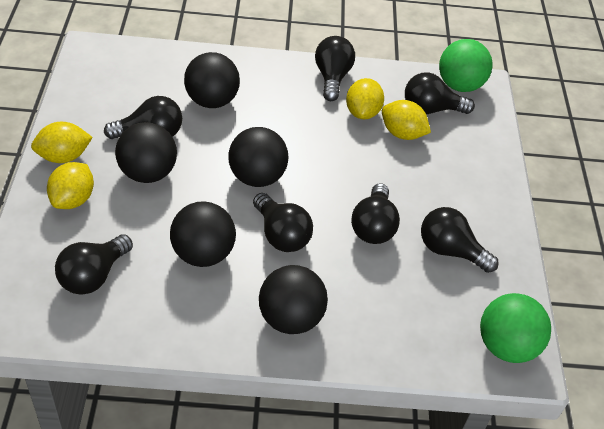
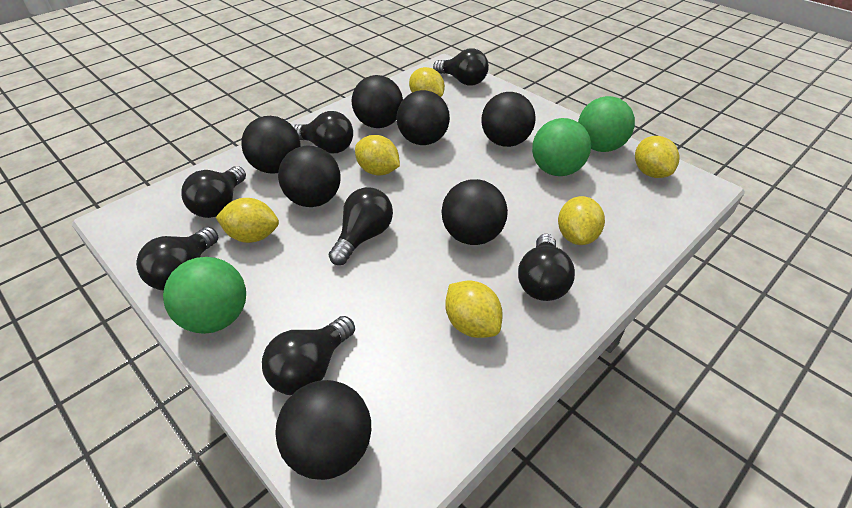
black ball: [115,122,177,183] [170,201,236,267] [184,52,240,108] [228,127,289,187] [259,265,328,334] = 5 -> [241,116,301,174] [275,380,371,480] [278,146,340,207] [352,75,403,128] [397,90,450,145] [442,179,508,245] [481,92,536,147] = 7
green ball: [439,39,493,92] [480,293,551,363] = 2 -> [163,257,246,334] [532,118,591,176] [578,96,635,152] = 3
yellow lemon: [31,122,93,163] [47,162,94,209] [346,78,384,120] [382,100,431,140] = 4 -> [216,198,279,243] [355,135,400,176] [409,67,445,97] [445,280,503,338] [558,196,605,245] [635,136,680,178] = 6

